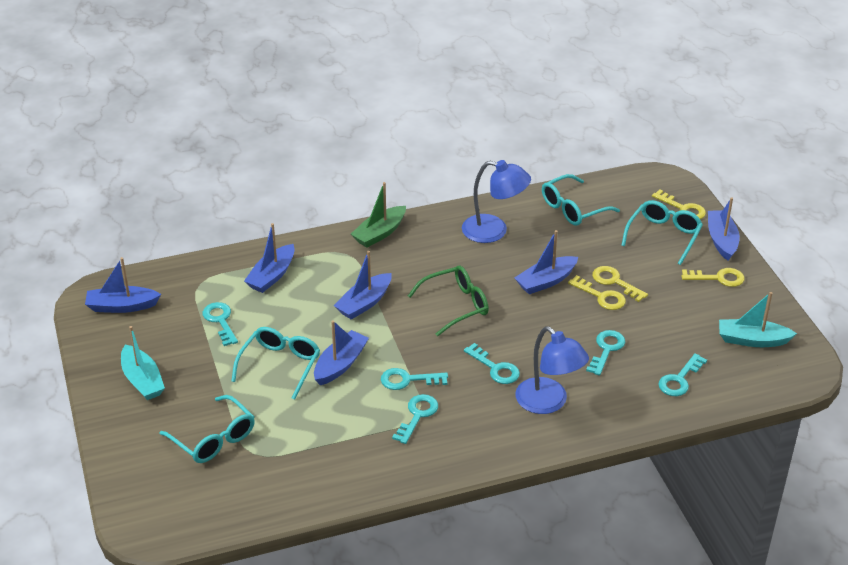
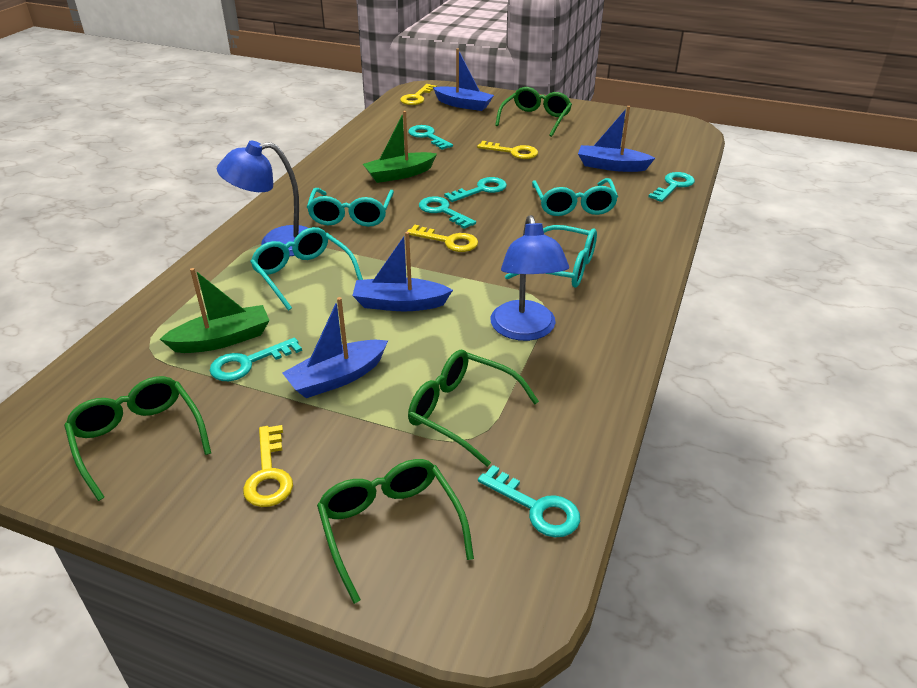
blue boat: [85,257,161,313] [244,223,295,293] [314,320,369,385] [334,251,391,320] [515,230,578,294] [708,197,740,261] = 6 -> [283,297,388,398] [352,232,453,311] [433,48,494,111] [578,106,655,172] = 4
green boat: [351,182,406,248] = 1 -> [160,268,270,353] [363,111,437,183] = 2
green glasses: [408,266,489,336] = 1 -> [64,376,211,501] [317,459,474,604] [408,350,539,467] [495,87,572,137] = 4
turquoise boat: [121,326,165,400] [719,292,797,347] = 2 -> none = 0

